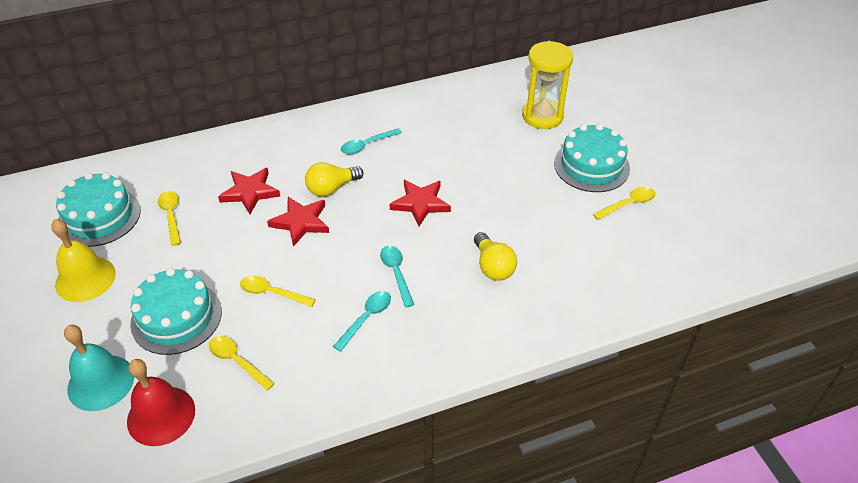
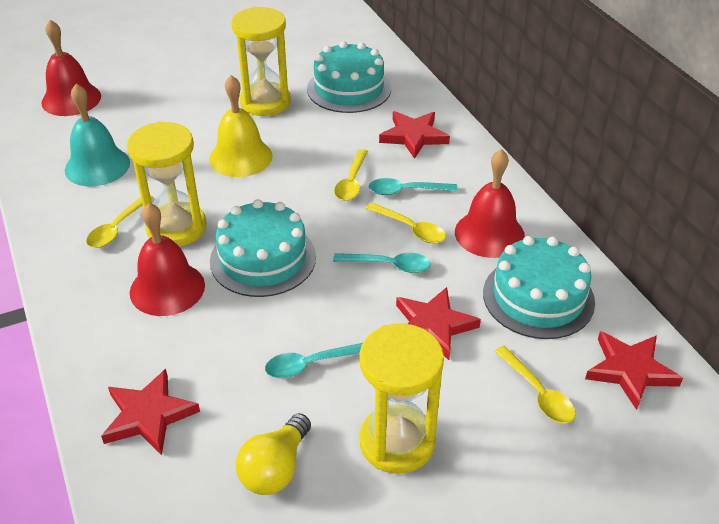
red bell: [127,359,195,446] = 1 -> [41,20,101,116] [130,203,205,316] [455,149,525,258] = 3
red star: [218,168,280,214] [267,197,329,247] [390,180,451,226] = 3 -> [101,369,200,455] [379,111,450,159] [396,287,481,360] [585,331,683,410] = 4
yellow hourglass: [522,41,573,129] = 1 -> [127,121,206,247] [231,7,291,116] [359,323,444,474] = 3
yellow light bulb: [305,162,364,197] [474,232,517,280] = 2 -> [236,413,311,495] = 1

